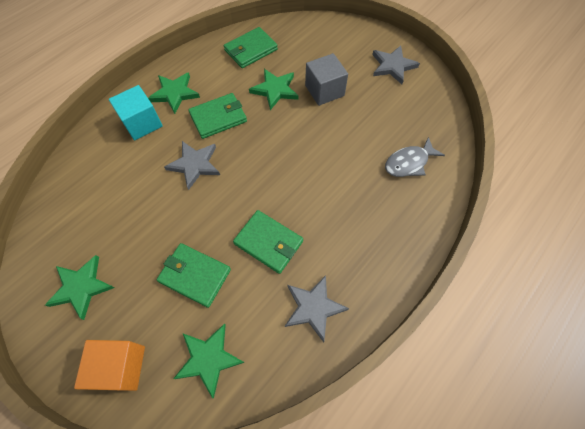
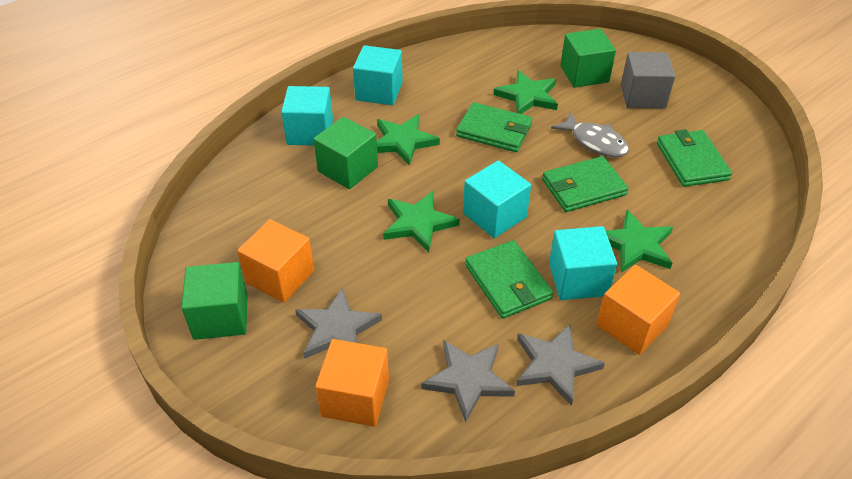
green cube: none = 0 -> [181,262,248,340] [313,117,378,189] [560,29,616,88] = 3
orange cube: [74,340,145,391] = 1 -> [237,219,314,303] [315,339,389,427] [596,265,680,355] = 3
turquoise cube: [109,85,163,140] = 1 -> [281,86,333,146] [353,45,403,105] [463,160,531,238] [549,226,617,300] = 4

